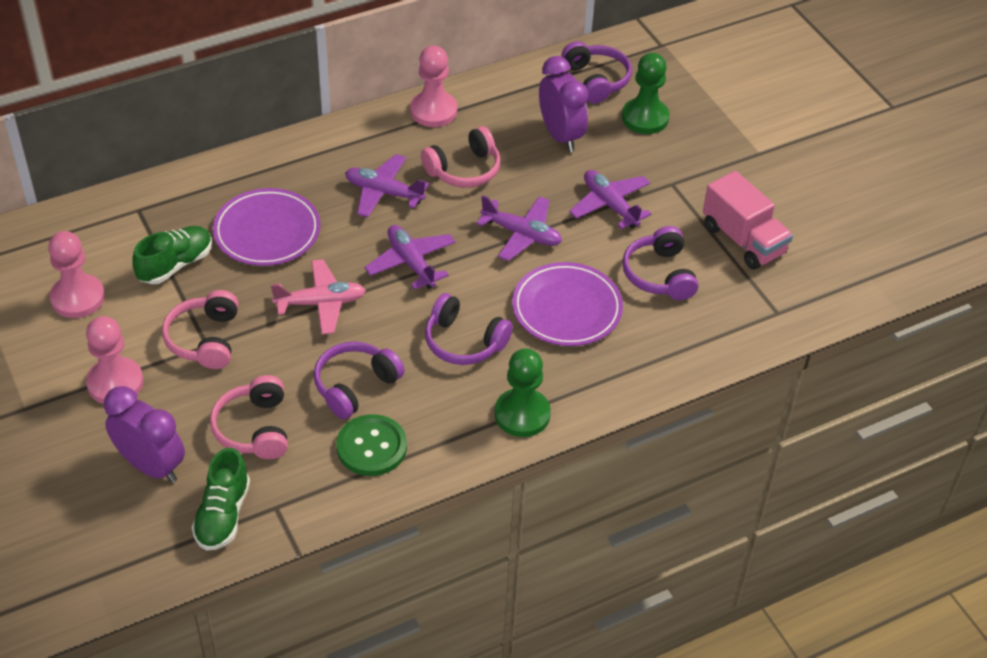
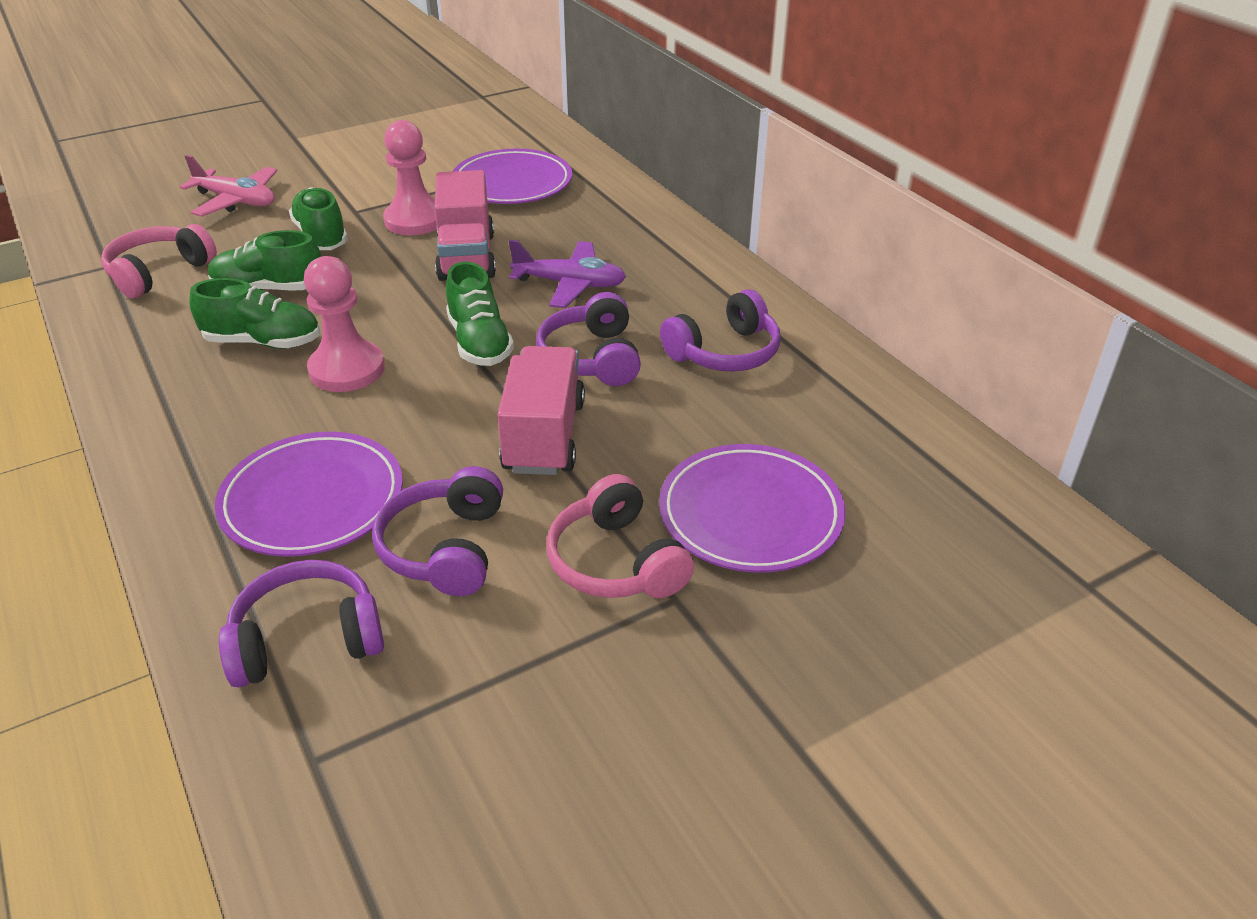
green button: [336,414,407,476] = 1 -> none = 0
green pawn: [494,348,551,437] [622,53,670,134] = 2 -> none = 0
green shoe: [133,226,212,284] [191,448,250,551] = 2 -> [189,278,320,349] [208,230,322,291] [289,187,348,250] [446,262,514,366] = 4
pink headphones: [162,290,238,369] [210,375,288,459] [421,126,501,188] = 3 -> [101,224,217,298] [547,474,694,598] = 2
pink pawn: [48,231,105,318] [86,316,144,404] [410,45,457,127] = 3 -> [304,256,385,392] [383,120,437,235] = 2
pink truck: [703,171,793,270] = 1 -> [435,170,496,281] [497,346,585,475] = 2
purple clock: [104,386,185,483] [539,56,588,152] = 2 -> none = 0
purple plane: [345,154,429,218] [364,225,456,290] [476,195,562,261] [569,170,651,229] = 4 -> [509,240,626,308] = 1
purple plate: [213,188,321,266] [512,262,623,346] = 2 -> [215,432,403,557] [453,149,572,204] [659,444,846,573] = 3

